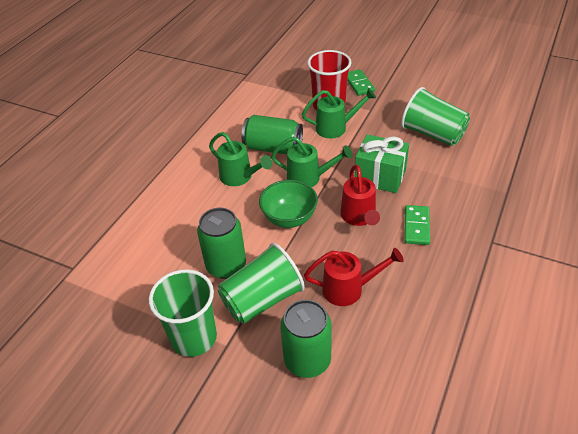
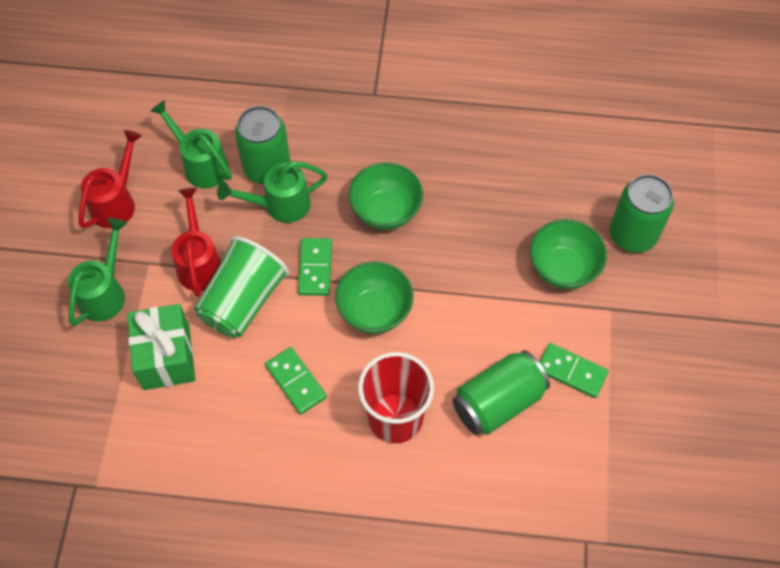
green bowl: [259,180,318,228] = 1 -> [335,261,414,334] [349,162,423,230] [530,219,607,289] = 3
green cup: [149,269,217,357] [218,243,305,324] [401,87,470,146] = 3 -> [194,236,289,338] = 1
green domino: [347,69,375,96] [404,205,430,245] = 2 -> [265,347,327,414] [298,238,332,296] [540,343,609,398] = 3

